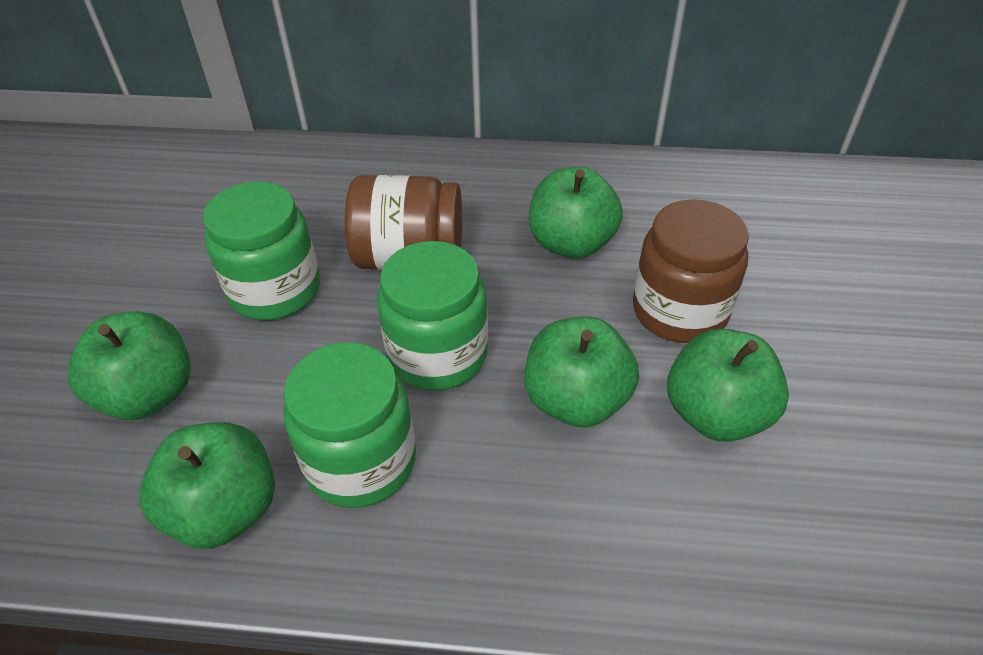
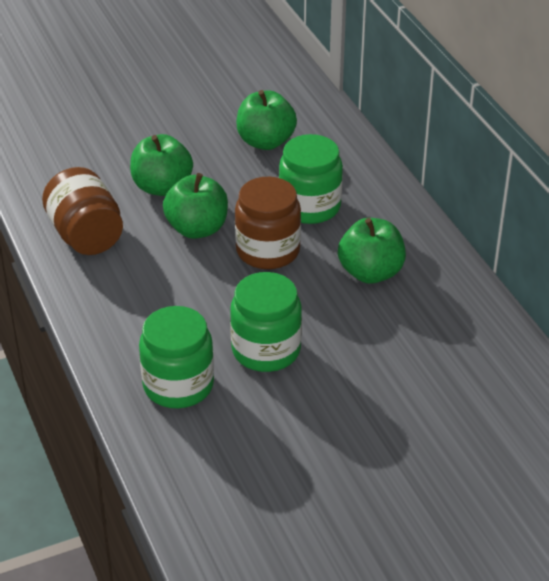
green apple: [68,311,191,420] [139,422,275,549] [524,317,639,427] [529,167,623,259] [667,329,789,442] = 5 -> [130,134,193,196] [163,173,228,239] [236,90,297,150] [338,218,406,284] = 4

